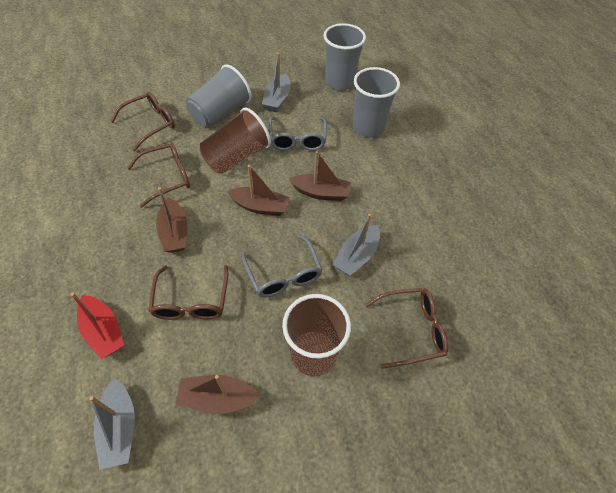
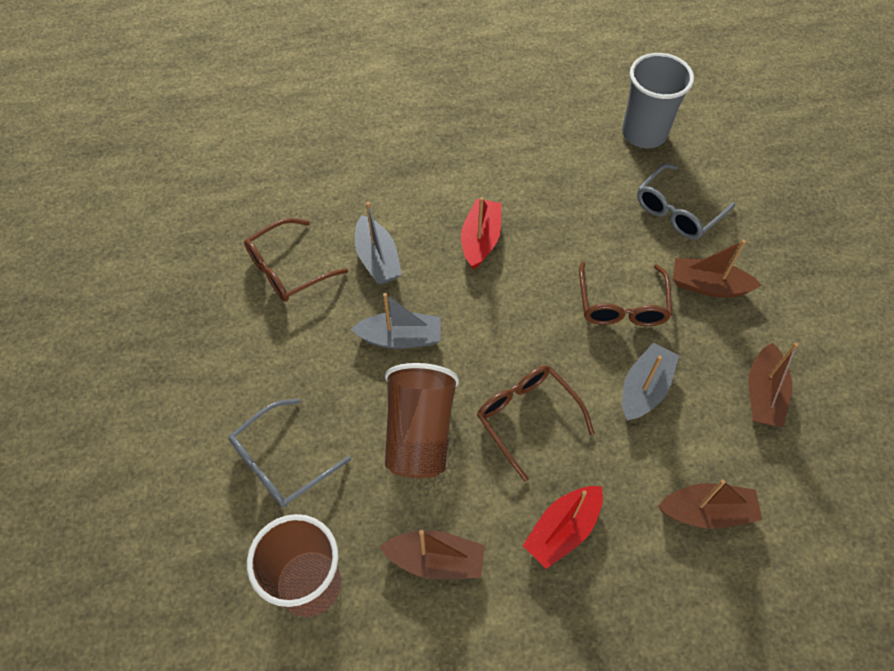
brown glasses: [110,92,175,151] [127,143,190,208] [148,265,228,320] [365,288,448,369] = 4 -> [244,218,348,302] [477,365,594,482] [579,262,672,326] = 3
grey cup: [186,64,252,128] [323,23,366,91] [353,67,400,137] = 3 -> [622,53,694,148] = 1
red boat: [70,293,124,359] = 1 -> [461,197,501,269] [523,486,603,569] = 2

